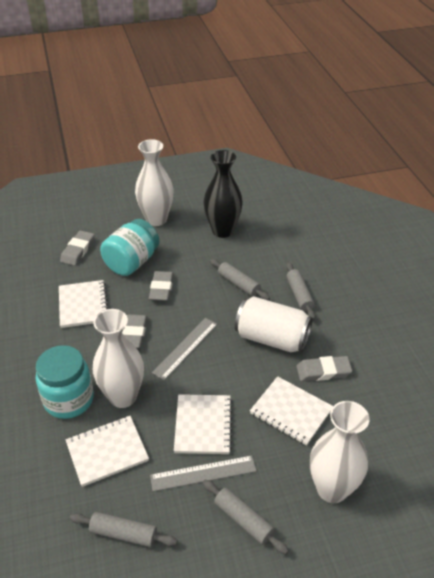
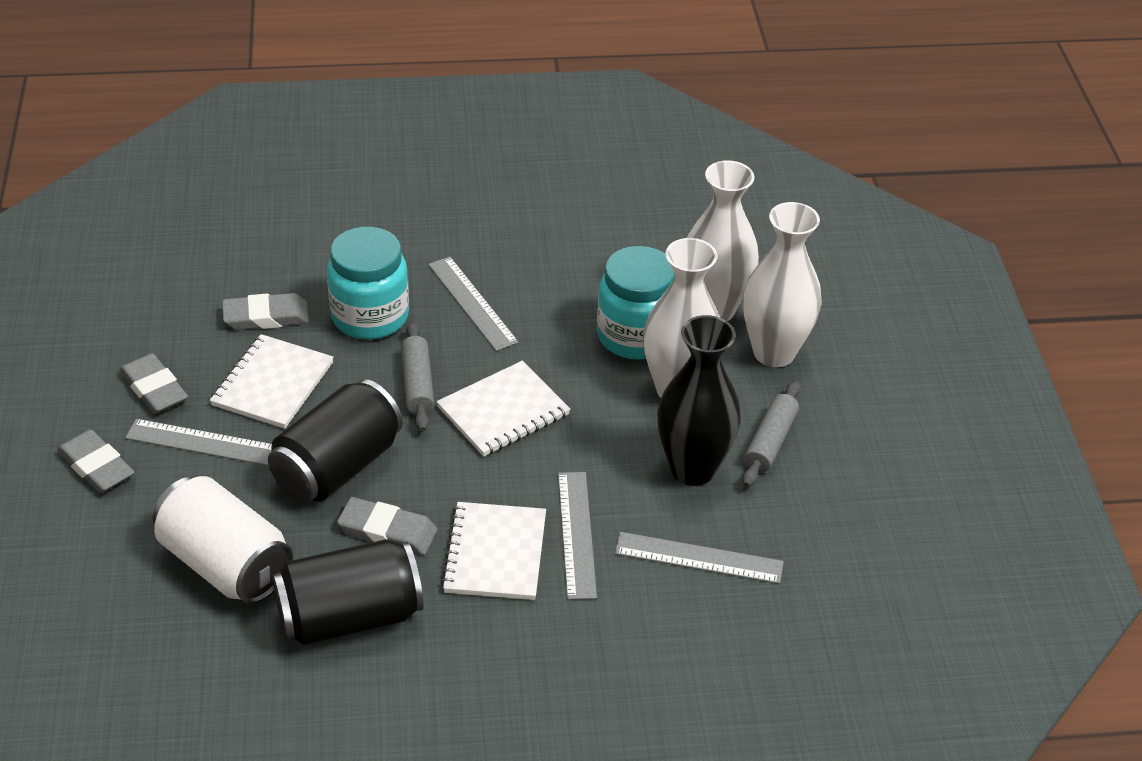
black can: none = 0 -> [268,379,403,503] [273,539,424,646] = 2
grey rolling pin: [70,512,178,547] [203,479,289,554] [210,259,270,300] [286,262,315,320] = 4 -> [401,322,434,432] [742,381,800,487] = 2
grey ruler: [150,456,256,491] [152,318,217,380] = 2 -> [125,419,272,466] [428,257,519,351] [558,472,597,600] [615,532,784,584] = 4
white notebook: [59,280,108,328] [65,416,149,487] [174,394,232,454] [250,376,333,446] = 4 -> [210,334,334,429] [436,361,570,456] [441,502,546,600] = 3

